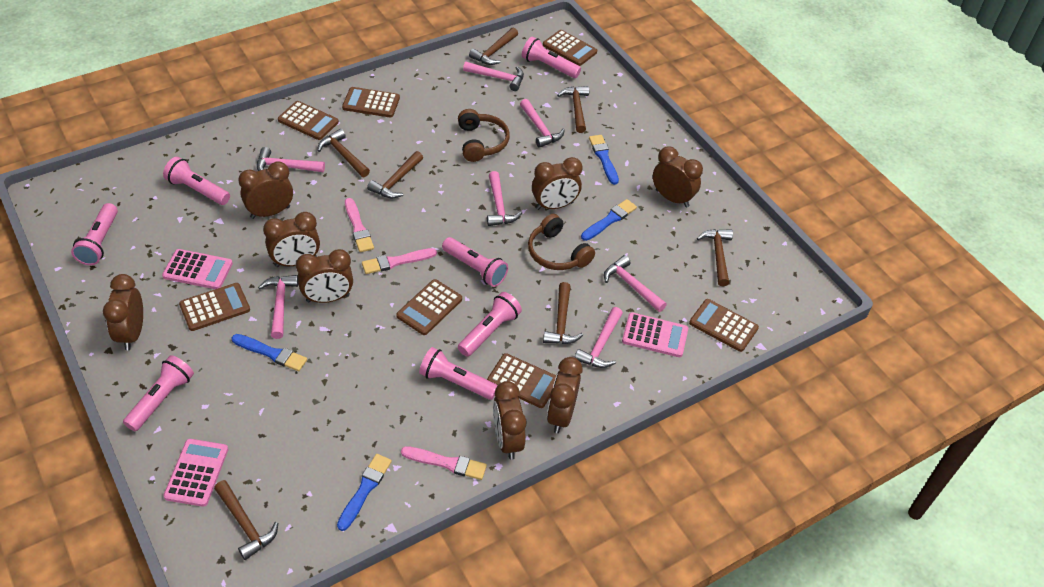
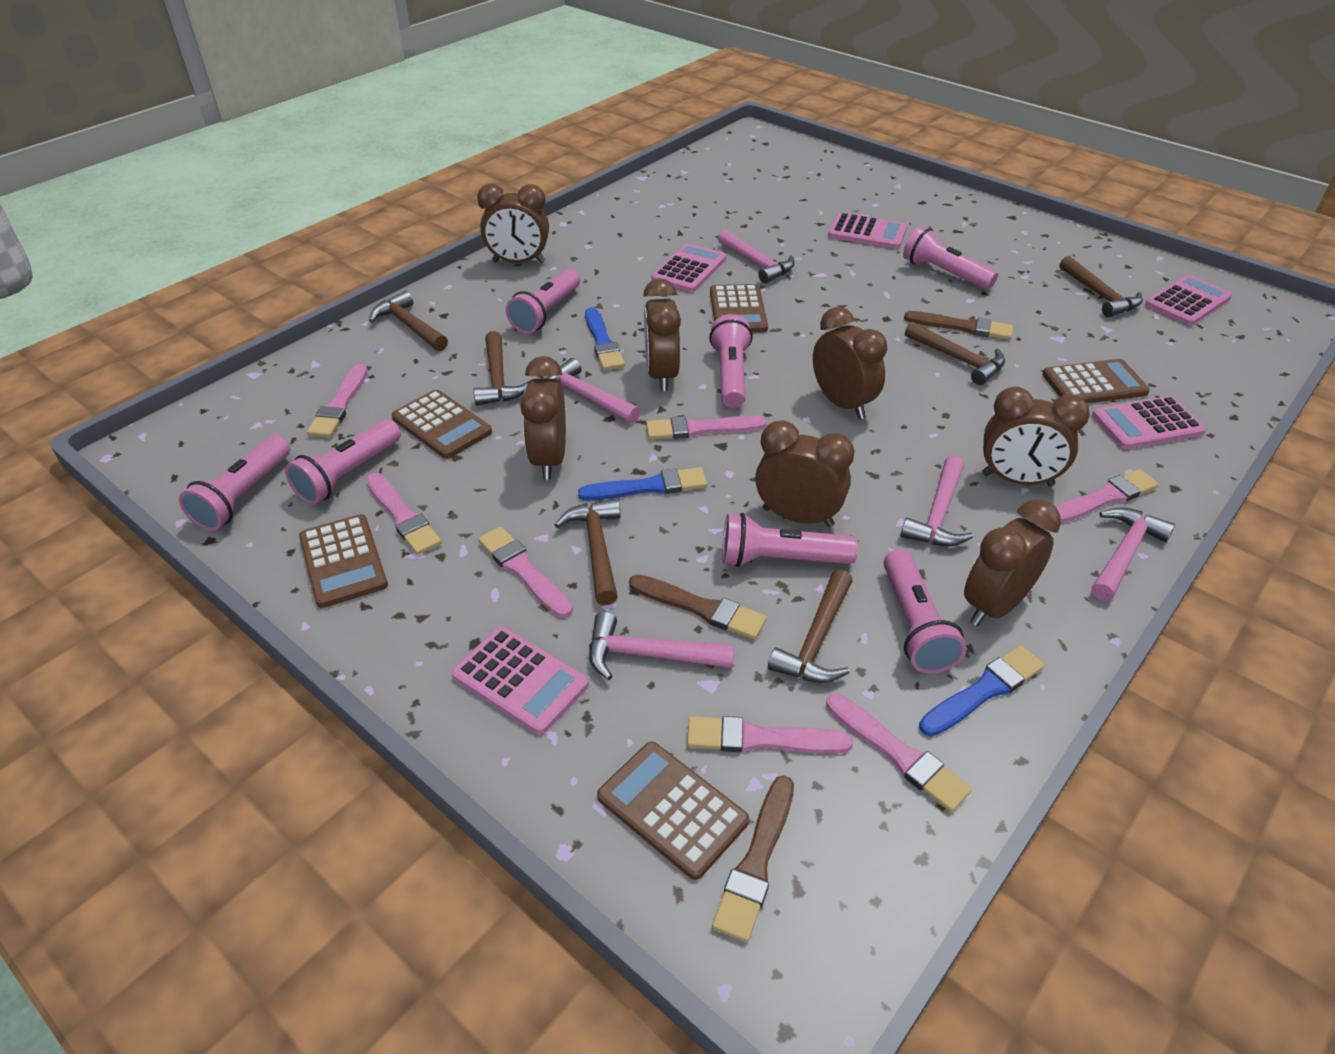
blue brush: [232,334,307,371] [337,454,392,531] [581,199,637,241] [589,135,619,185] = 4 -> [578,467,707,501] [585,307,625,370] [919,645,1044,737] = 3
brown brush: none = 0 -> [629,574,767,639] [712,775,794,942] [904,311,1013,340] = 3
brown calculator: [179,283,250,331] [278,101,339,140] [342,87,400,118] [396,279,462,335] [487,353,556,408] [543,30,597,66] [689,299,759,352] = 7 -> [299,514,388,608] [392,390,492,459] [597,742,749,880] [710,284,768,333] [1042,359,1150,403] = 5
brown clock: [103,274,143,350] [238,161,293,219] [263,212,320,267] [296,249,353,303] [493,381,526,460] [532,157,583,210] [547,357,582,433] [653,146,703,207] = 8 -> [477,183,549,263] [520,356,566,480] [643,278,681,391] [755,420,855,527] [813,307,887,419] [964,499,1061,626] [982,387,1090,486] = 7
brown hammer: [214,480,278,560] [317,129,370,177] [367,151,423,198] [469,28,518,65] [543,282,583,344] [557,86,589,133] [697,229,733,286] = 7 -> [369,291,448,351] [473,331,529,406] [555,498,621,605] [768,569,853,683] [905,321,1005,385] [1059,256,1143,317] = 6
brown headphones: [458,109,510,162] [528,214,595,270] = 2 -> none = 0
pink brush: [345,198,374,252] [362,248,437,274] [401,446,487,480] = 3 -> [307,364,368,437] [366,473,442,555] [478,526,573,618] [646,416,767,439] [687,716,853,754] [826,693,972,812] [1055,469,1159,523] = 7
pink calculator: [162,249,233,289] [163,439,228,507] [622,312,688,357] = 3 -> [452,627,589,735] [652,243,726,292] [828,212,907,249] [1092,396,1206,449] [1145,275,1232,326] = 5
pink hammer: [257,147,325,172] [258,275,298,339] [463,62,524,91] [487,171,522,226] [520,99,565,148] [574,307,623,368] [604,255,667,312] = 7 -> [546,358,640,423] [589,612,734,680] [718,230,795,283] [901,455,973,547] [1091,507,1176,601] = 5

